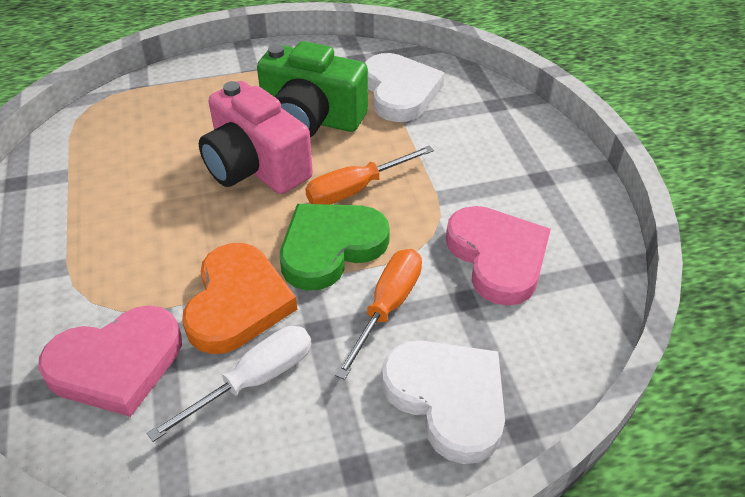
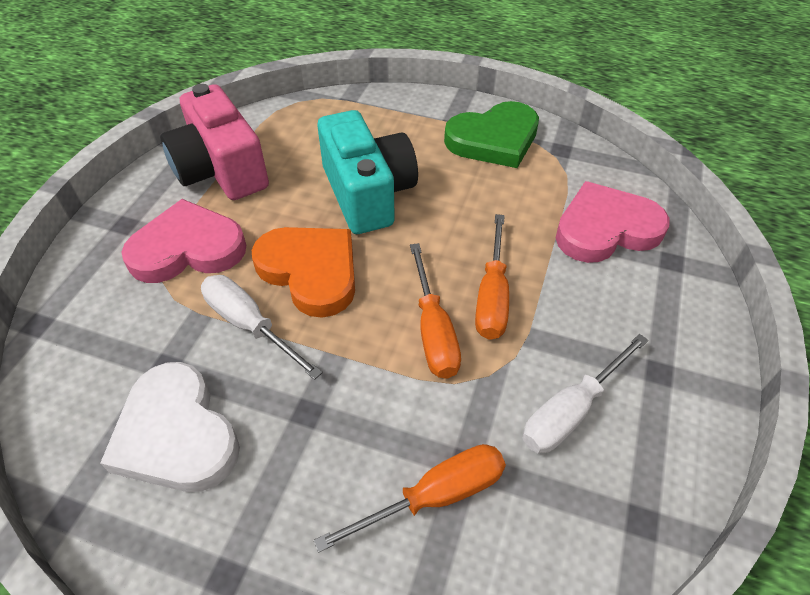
green camera: [257,41,368,137] = 1 -> none = 0
orange screwdriver: [305,146,434,205] [335,249,422,380] = 2 -> [314,444,506,553] [410,243,461,379] [475,214,509,340] = 3
turquoise camera: none = 0 -> [318,110,418,234] = 1
white heart: [365,53,445,122] [382,341,505,464] = 2 -> [100,362,240,492] = 1
white screwdriver: [147,326,311,442] = 1 -> [201,275,323,380] [523,334,648,453] = 2

